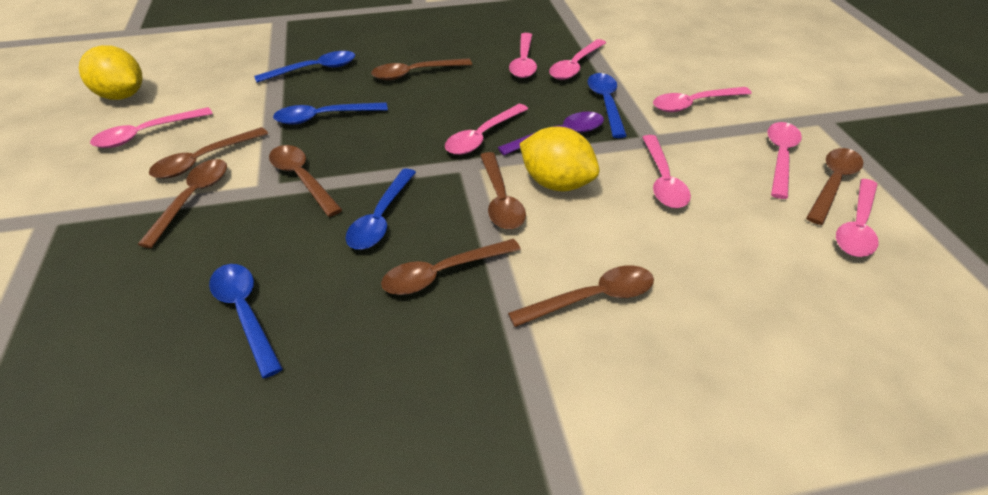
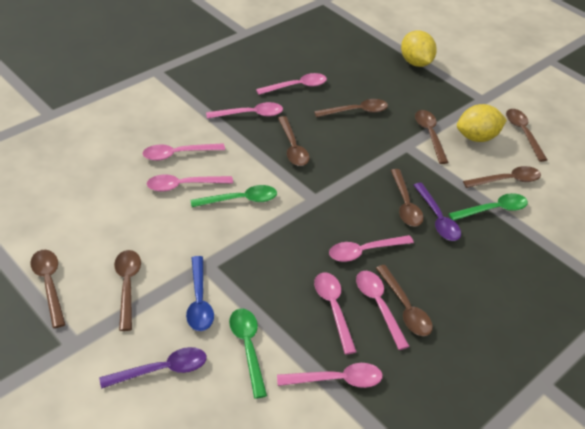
blue spoon: [209,264,283,378] [254,51,355,83] [273,102,388,125] [346,168,416,250] [587,73,627,138] = 5 -> [186,256,214,331] = 1
brown spoon: [138,159,227,248] [149,127,268,179] [269,145,343,217] [371,58,472,80] [381,239,521,295] [480,152,526,229] [508,265,654,327] [806,148,863,225] = 8 -> [30,250,66,328] [114,250,141,331] [278,116,310,166] [314,99,388,117] [376,265,433,336] [391,169,424,227] [415,110,449,164] [463,166,541,188] [506,109,547,162] = 9
green spoon: none = 0 -> [190,185,277,207] [229,309,267,399] [449,193,528,221] = 3
purple spoon: [498,111,604,155] = 1 -> [99,347,207,389] [414,183,461,241] = 2

